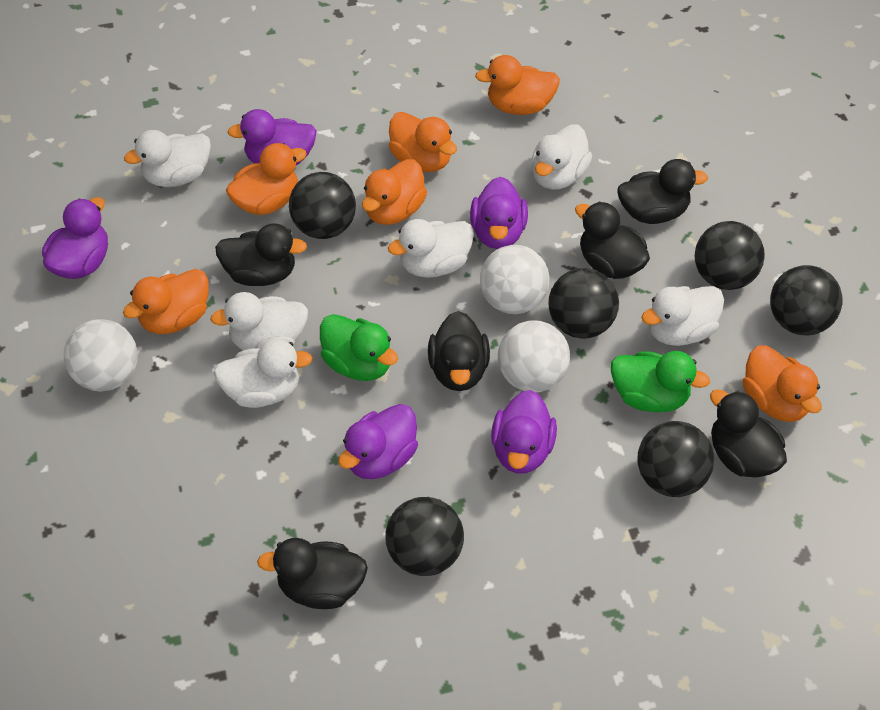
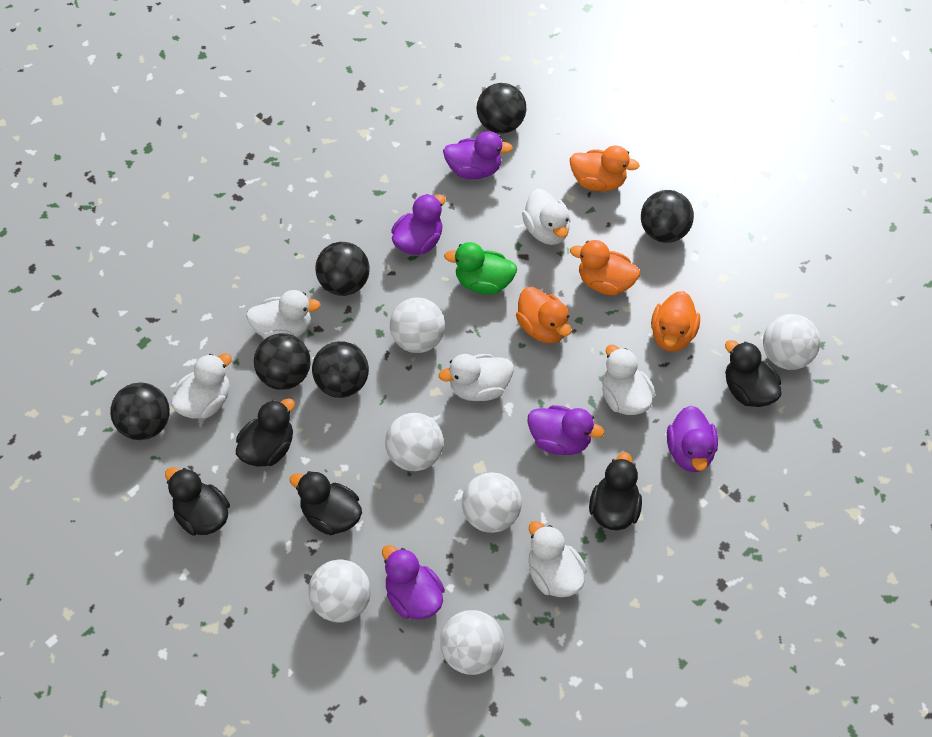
black duck: [215,223,307,286] [257,538,368,609] [428,311,490,391] [575,202,650,279] [617,159,708,224] [710,389,787,477] = 6 -> [165,467,230,536] [236,398,295,467] [290,471,362,535] [589,452,642,530] [725,340,782,407] = 5
green duck: [320,314,398,381] [611,351,710,412] = 2 -> [444,242,517,295] = 1
orange duck: [123,269,209,334] [226,143,307,215] [362,159,427,225] [389,112,457,172] [475,55,560,115] [742,345,822,422] = 6 -> [516,287,571,343] [570,146,639,192] [570,240,640,295] [651,291,700,352] = 4
white ball: [64,319,138,392] [480,245,549,314] [498,321,570,393] = 3 -> [308,559,371,623] [385,413,444,471] [390,298,445,353] [440,610,504,675] [462,472,522,533] [763,314,820,370] = 6

